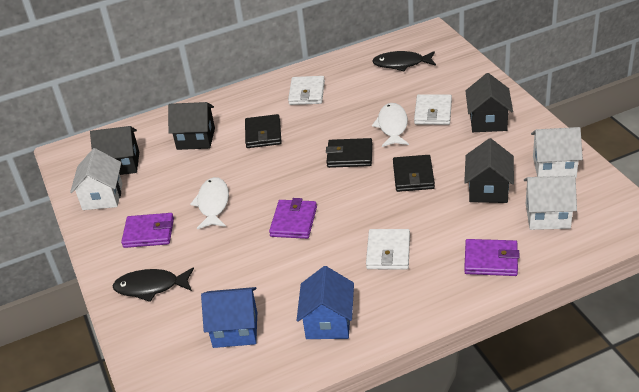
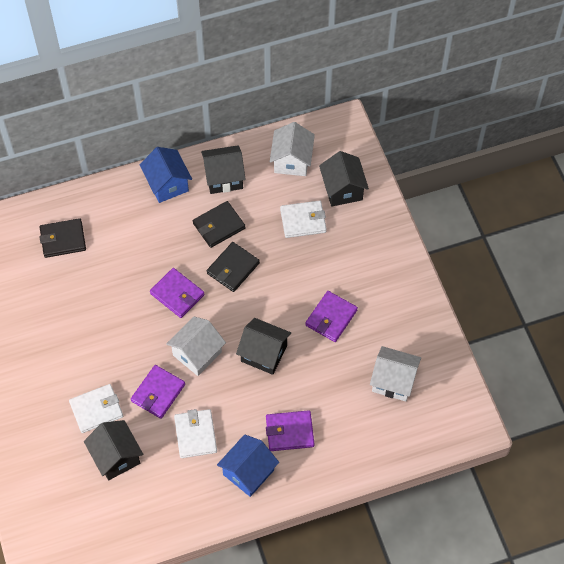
black fish: [113,267,194,302] [372,51,436,71] = 2 -> none = 0
purple wallet: [121,213,174,248] [269,198,317,239] [464,239,519,276] = 3 -> [131,365,185,419] [150,268,205,318] [266,410,314,451] [305,291,358,342] = 4
white fish: [190,177,229,229] [372,103,409,147] = 2 -> none = 0

